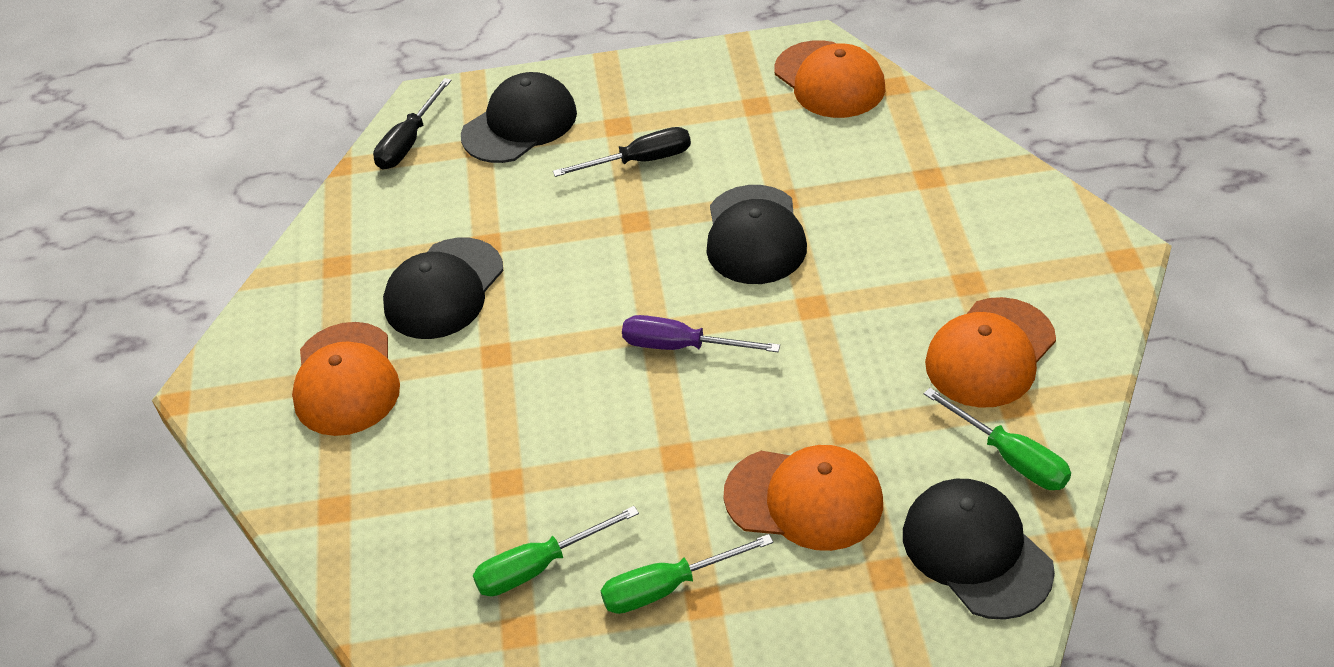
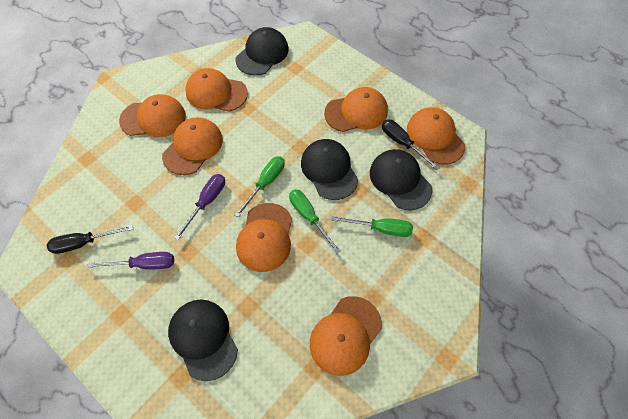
orange cap: [292,322,400,436] [724,445,883,551] [774,40,885,118] [925,297,1056,408] = 4 -> [119,94,186,137] [162,117,223,175] [186,68,248,112] [236,203,292,272] [310,296,382,376] [324,87,388,132] [407,107,465,165] = 7
purple screwdriver: [622,315,780,352] = 1 -> [87,252,174,270] [174,174,225,240] = 2

